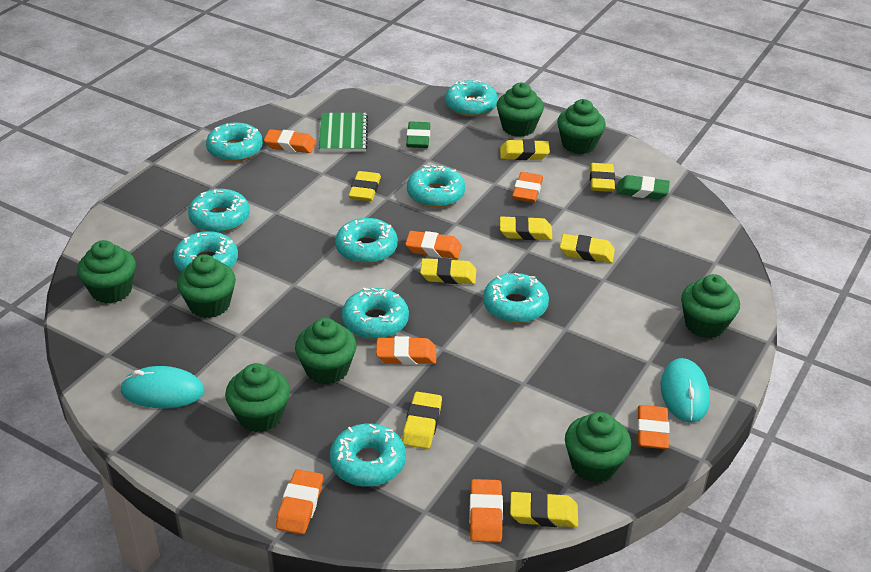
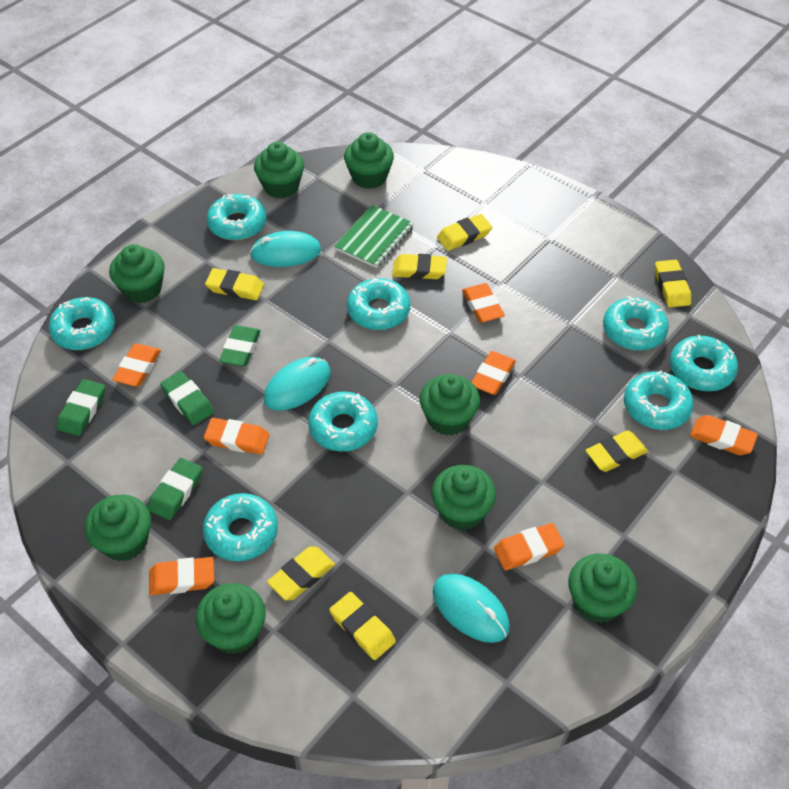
green eraser: [406,121,430,148] [617,175,670,199] = 2 -> [57,379,105,436] [148,458,202,520] [160,371,214,425] [219,325,261,366] = 4
turquoise donut: [173,231,238,272] [188,189,250,233] [206,122,263,162] [330,424,406,487] [335,218,398,264] [342,287,409,339] [407,165,465,208] [445,80,498,117] [483,273,549,323] = 9 -> [49,297,115,350] [203,493,278,561] [207,194,266,241] [308,392,378,452] [347,278,411,330] [603,296,669,351] [624,371,694,430] [670,335,738,391] = 8
turquoise mouse: [120,366,204,408] [661,358,710,423] = 2 -> [250,231,321,267] [264,357,331,411] [433,573,510,643] = 3
yellow eraser: [348,171,381,201] [402,392,442,449] [420,258,476,284] [500,139,550,160] [500,216,552,240] [510,491,578,527] [560,234,615,263] [590,163,615,192] = 8 -> [205,268,264,300] [267,547,335,600] [329,592,396,660] [392,254,447,279] [437,214,492,251] [585,430,648,472] [655,260,691,307] = 7

